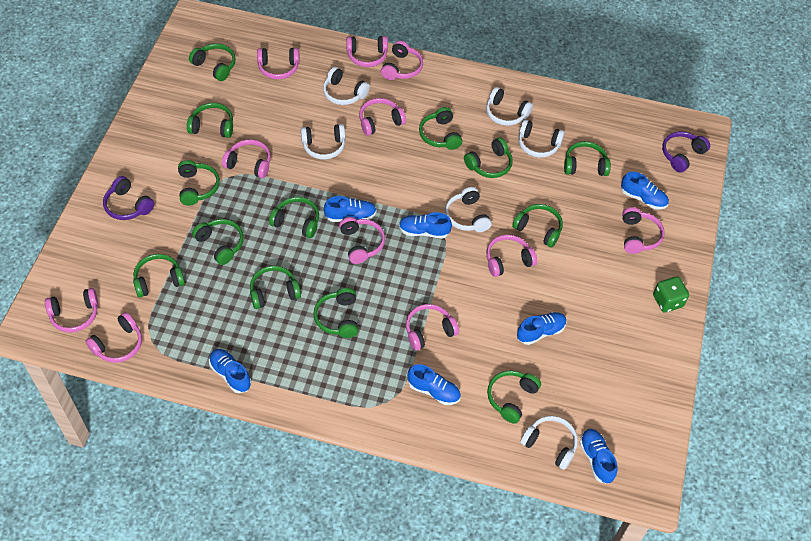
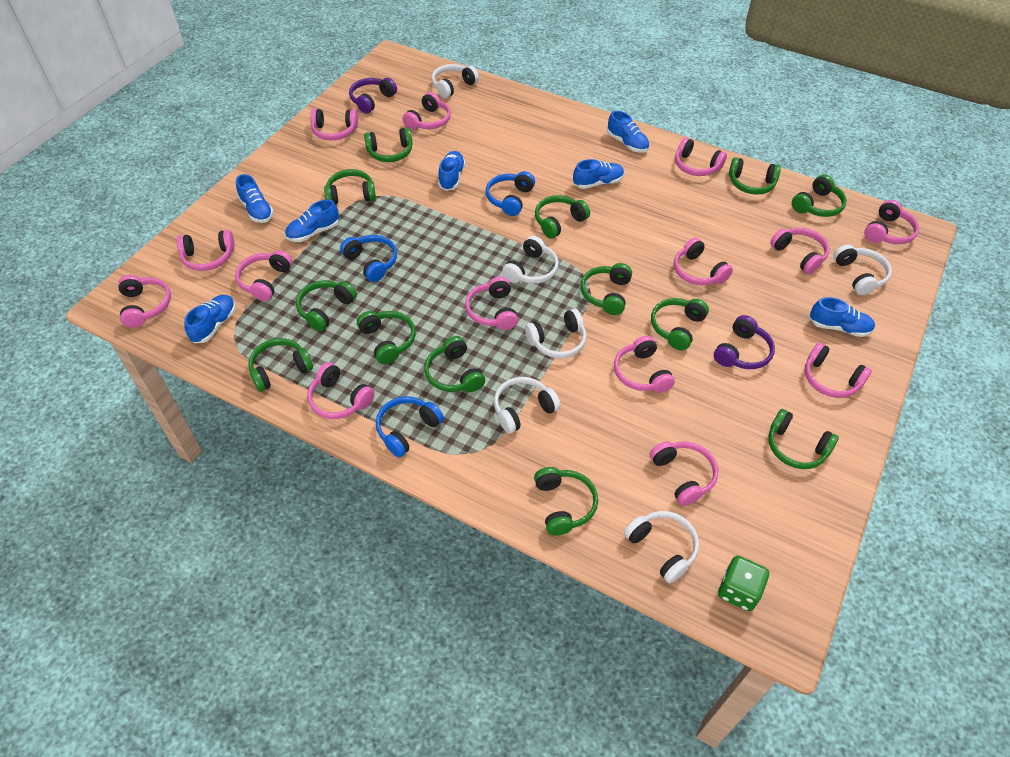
blue headphones: none = 0 -> [340,235,397,282] [376,396,444,457] [486,171,535,216] = 3
pink headphones: [45,288,98,333] [85,312,142,363] [222,139,271,178] [257,48,300,80] [339,217,385,264] [346,36,388,67] [359,98,406,136] [381,41,423,80] [406,304,459,351] [486,235,537,277] [622,207,665,254] = 11 -> [118,275,171,328] [177,230,235,271] [235,250,293,301] [307,362,375,419] [310,109,358,140] [402,92,451,130] [465,276,518,330] [614,336,675,393] [650,441,718,506] [674,237,733,285] [675,137,727,176] [770,228,830,274] [805,343,872,398] [864,200,919,244] = 14

